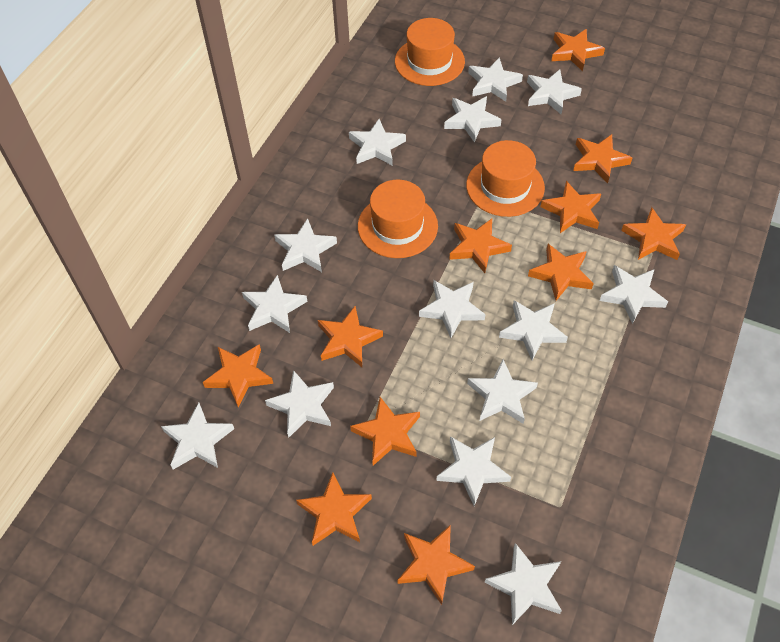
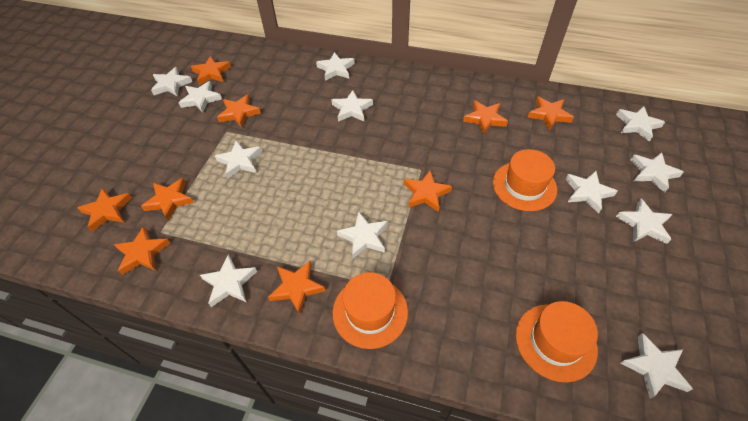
orange star: [203,344,273,408] [296,472,372,546] [318,306,383,367] [350,397,420,466] [397,525,475,605] [449,219,512,273] [528,244,594,301] [540,181,601,233] [551,29,605,71] [573,134,632,184] [621,207,686,260] = 11 -> [78,188,132,232] [114,226,170,275] [141,178,194,221] [191,56,231,85] [217,94,261,128] [268,260,326,314] [404,170,452,212] [463,100,508,134] [528,96,574,130] = 9
white star: [161,403,234,470] [242,275,307,333] [265,370,334,438] [274,218,337,272] [349,119,406,166] [419,280,486,338] [436,436,511,506] [444,96,502,143] [467,359,538,424] [468,57,523,102] [485,543,562,625] [499,300,568,360] [527,69,582,114] [600,265,668,324] = 14 -> [151,67,192,96] [179,81,222,113] [200,254,257,307] [215,140,262,179] [316,52,355,81] [331,90,373,122] [337,211,387,259] [565,171,617,213] [616,106,665,142] [616,199,673,244] [620,333,693,399] [631,152,684,193] = 12

